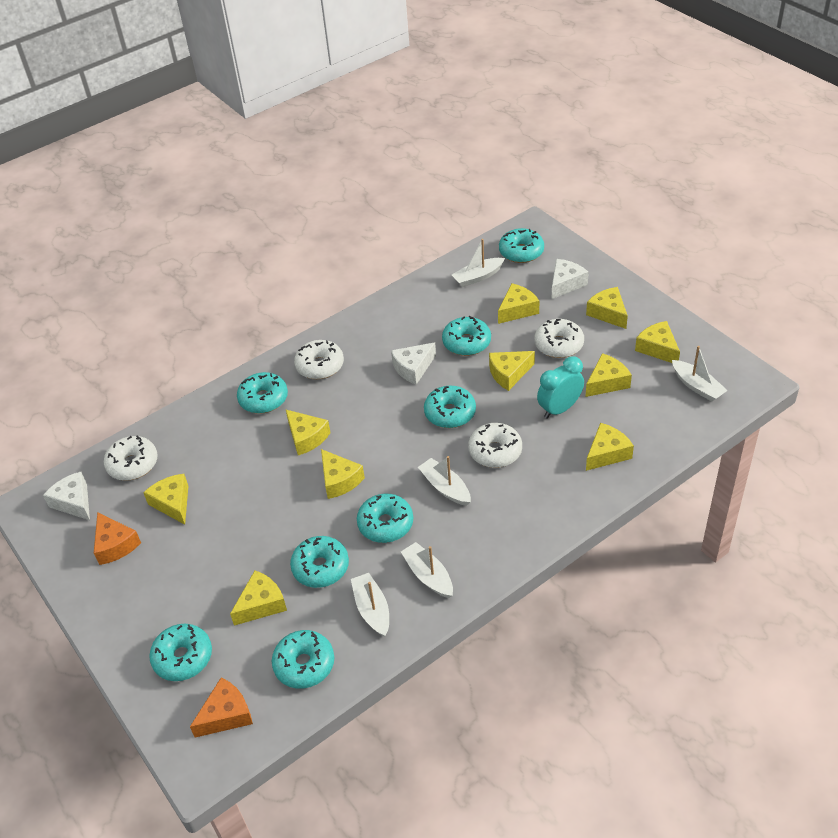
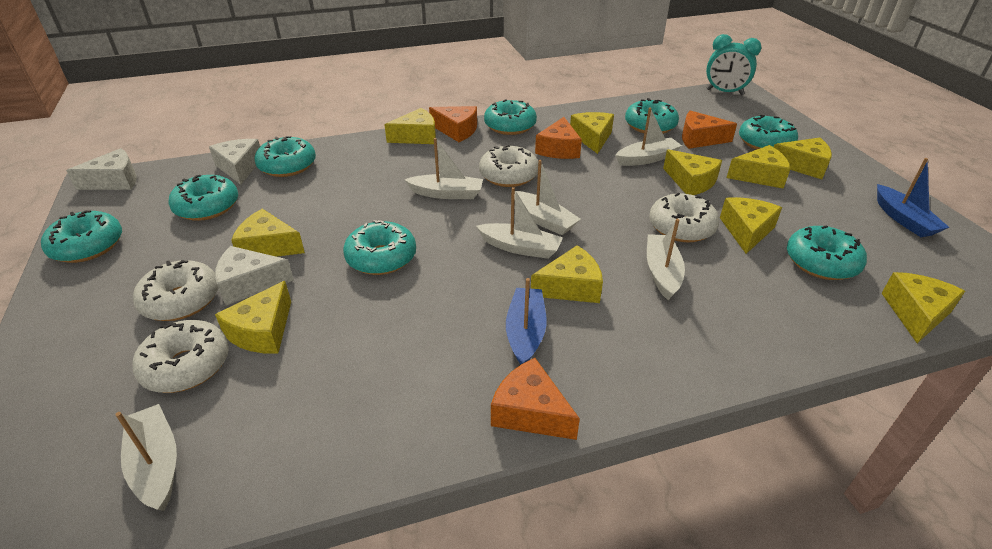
blue boat: none = 0 -> [506,278,547,364] [877,158,950,237] = 2
orange cheese: [94,512,141,565] [190,678,253,738] = 2 -> [429,106,477,142] [491,358,580,440] [535,117,582,159] [682,110,737,149] = 4
white boat: [351,573,389,637] [401,542,453,598] [418,456,471,506] [452,239,505,287] [672,346,728,402] = 5 -> [115,404,177,511] [404,138,483,199] [476,187,563,259] [514,160,581,235] [615,107,682,166] [647,219,685,300] = 6

